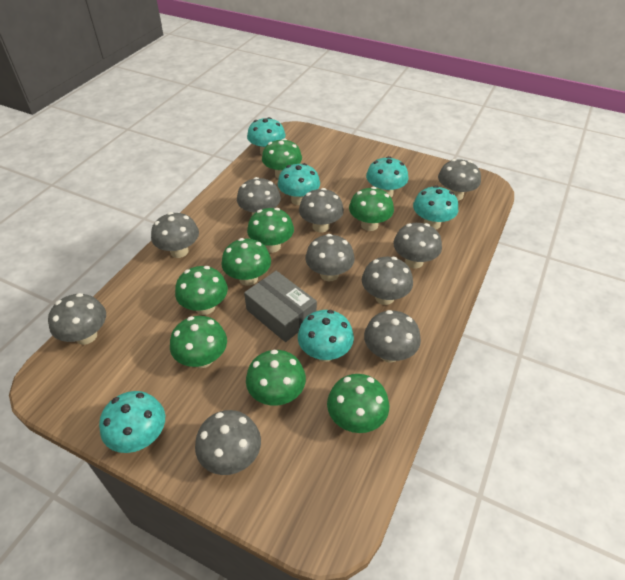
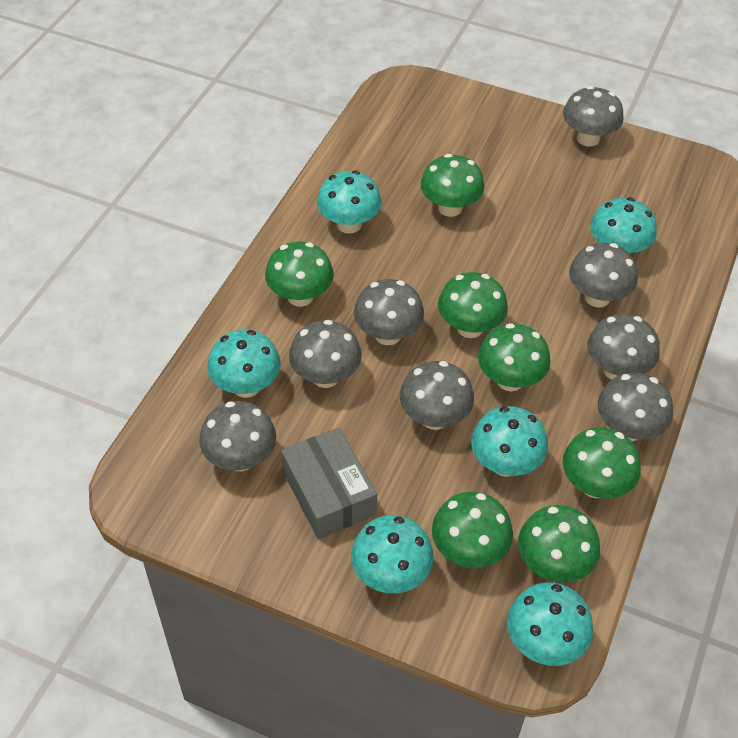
green mushroom: [170,316,227,368] [175,266,228,315] [221,238,271,286] [246,350,306,406] [247,208,294,253] [262,138,302,179] [327,374,389,433] [349,187,394,231] = 8 -> [265,242,334,307] [420,154,484,217] [432,492,513,568] [438,272,508,338] [478,323,551,391] [518,505,600,583] [563,427,641,498] = 7
grey mushroom: [48,293,106,345] [151,212,199,258] [195,410,261,475] [237,177,281,216] [299,188,344,233] [305,234,355,282] [362,257,413,305] [364,310,421,363] [393,223,442,268] [438,159,481,201] = 10 -> [199,401,276,471] [289,320,362,388] [354,279,424,345] [400,361,474,430] [563,86,624,147] [569,243,638,307] [587,314,660,380] [598,373,673,441] = 8

